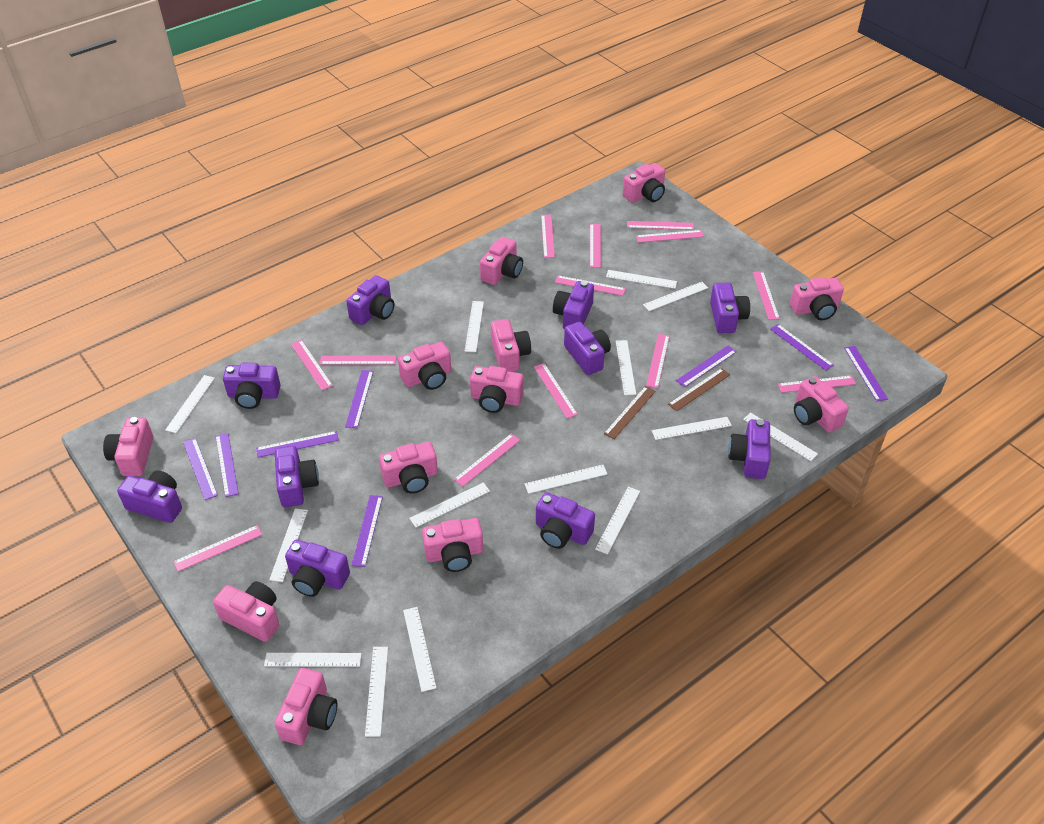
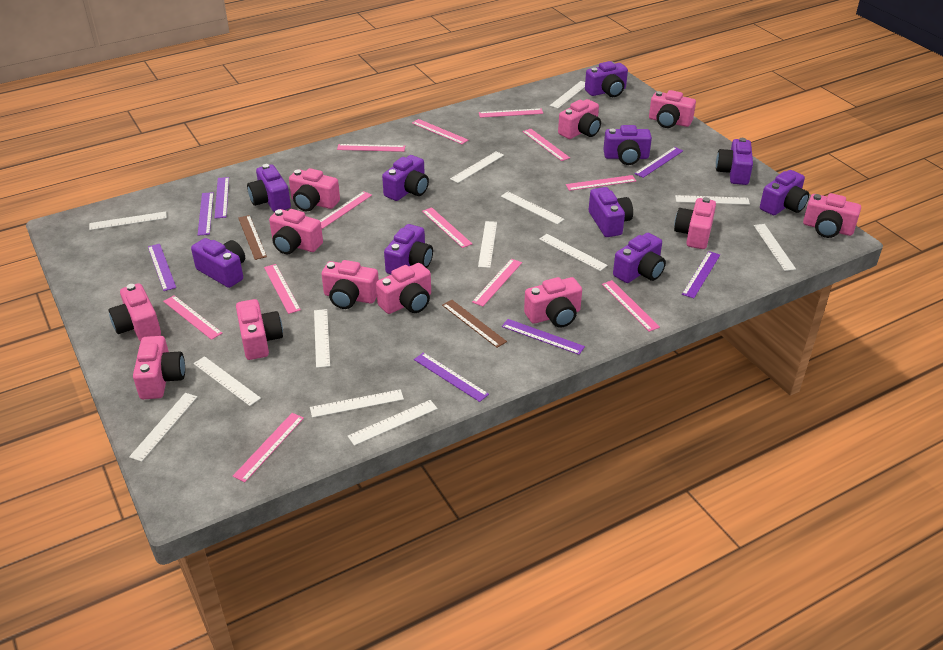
pink ruler: [173,525,262,572] [291,340,333,390] [320,355,396,365] [454,434,520,487] [534,363,578,418] [541,215,555,258] [555,275,626,296] [590,224,601,268] [627,221,694,230] [636,230,704,243] [646,334,669,388] [753,271,780,320] [778,375,856,393] = 13 -> [163,295,222,340] [233,413,304,482] [264,264,301,314] [320,191,372,229] [337,144,405,152] [412,119,468,144] [422,207,472,248] [472,259,522,306] [479,108,543,118] [522,129,570,161] [566,175,636,191] [602,280,660,332] = 12
purple ruler: [183,438,218,500] [216,433,239,497] [256,431,339,458] [345,370,373,428] [351,495,383,567] [676,346,737,387] [770,324,834,370] [844,346,888,401] = 8 -> [148,244,176,291] [198,192,214,236] [215,177,229,219] [414,352,489,402] [502,319,585,355] [634,147,683,178] [682,251,720,298] = 7
white ruler: [165,375,215,433] [264,653,362,667] [269,509,308,582] [365,647,388,737] [403,607,436,692] [409,482,490,528] [465,301,484,352] [525,465,608,494] [595,487,640,554] [606,270,677,289] [616,340,636,395] [643,282,708,311] [652,417,732,440] [743,412,818,461] = 14 -> [89,211,167,230] [129,393,197,462] [193,356,261,406] [310,389,404,418] [314,309,330,368] [348,400,438,446] [450,151,504,183] [478,221,497,268] [501,192,565,225] [539,234,608,271] [550,81,585,108] [675,195,750,205] [754,224,796,271] = 13

